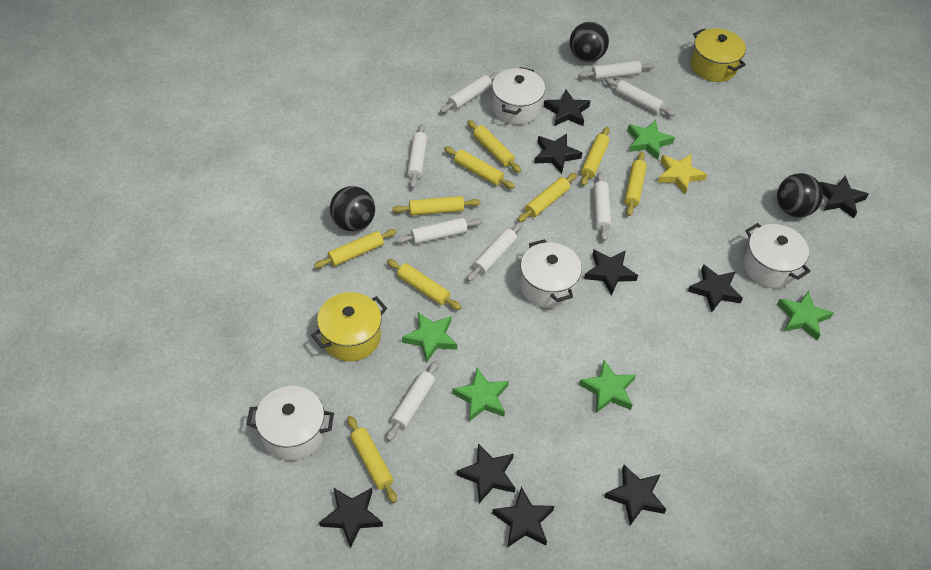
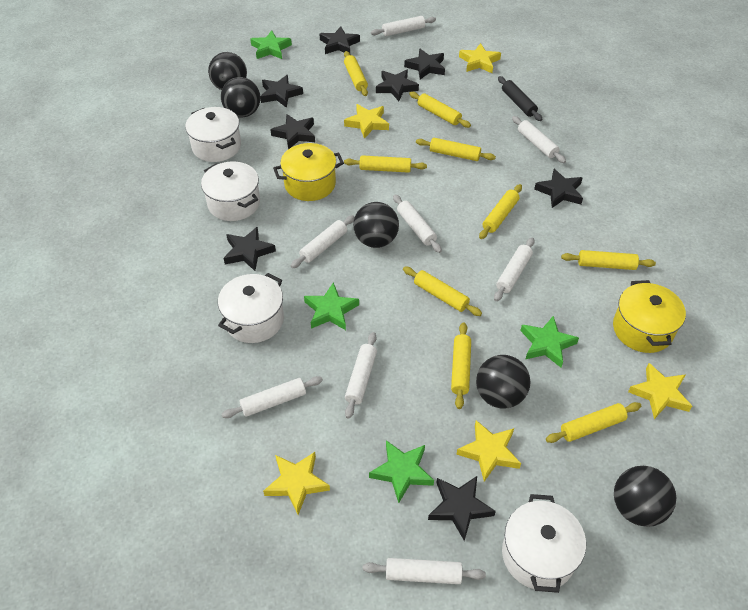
black ball: [330,186,375,231] [570,22,609,62] [777,173,823,217] = 3 -> [208,52,247,90] [221,77,260,117] [353,202,399,248] [476,355,531,409] [614,466,676,527] = 5
black rolling pin: none = 0 -> [498,76,542,121] = 1
black star: [319,488,383,548] [457,443,515,503] [492,487,554,548] [534,134,582,174] [543,90,590,126] [584,250,638,295] [604,465,667,525] [688,264,743,312] [819,176,869,218] = 9 -> [223,227,276,271] [260,75,303,108] [270,114,315,149] [320,26,360,54] [376,69,419,101] [404,49,445,79] [428,476,496,541] [534,169,583,208] = 8
green star: [402,312,457,363] [452,368,509,421] [579,360,636,413] [627,120,675,160] [777,291,834,340] = 5 -> [250,30,292,59] [304,282,359,330] [369,440,434,503] [520,316,579,368] = 4
yellow star: [658,154,707,195] = 1 -> [263,452,330,515] [344,104,389,139] [456,420,521,482] [459,43,501,73] [628,363,692,419] = 5

